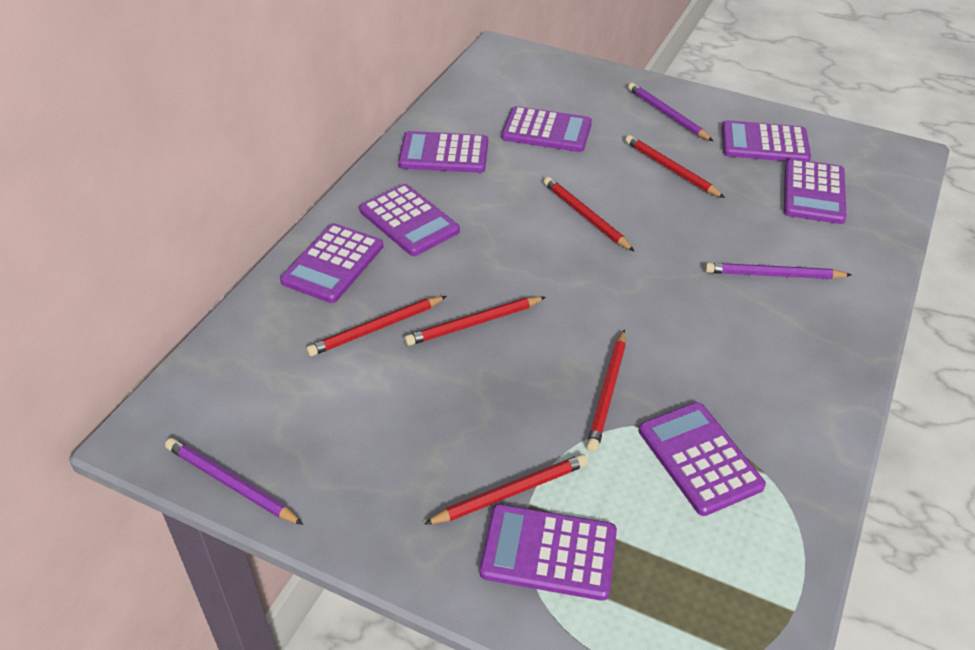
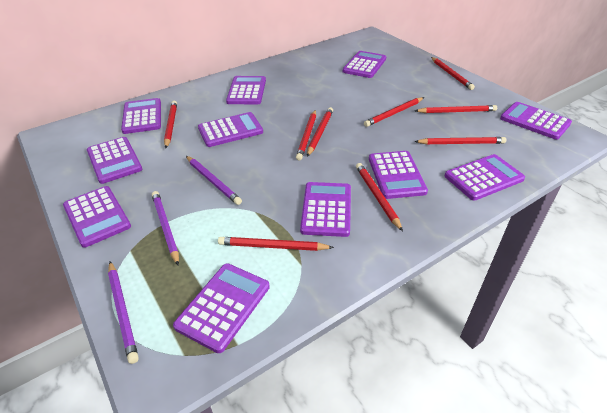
purple calculator: [280,223,383,303] [359,184,460,256] [398,131,488,173] [480,504,617,601] [502,106,592,152] [639,402,766,516] [722,120,811,161] [784,159,847,224] = 8 -> [63,186,131,248] [87,137,142,184] [121,98,161,134] [173,263,270,353] [198,112,263,147] [226,76,266,104] [300,182,351,237] [343,51,386,78] [369,151,428,199] [444,154,525,201] [500,102,572,140] = 11
red pencil: [306,296,447,356] [404,297,546,346] [424,454,588,525] [543,177,635,252] [586,329,626,452] [625,135,725,198] = 6 -> [164,101,177,148] [218,237,334,251] [296,110,316,161] [307,107,333,157] [356,163,403,231] [364,97,424,127] [414,137,506,144] [415,105,497,113] [431,57,475,90] = 9

